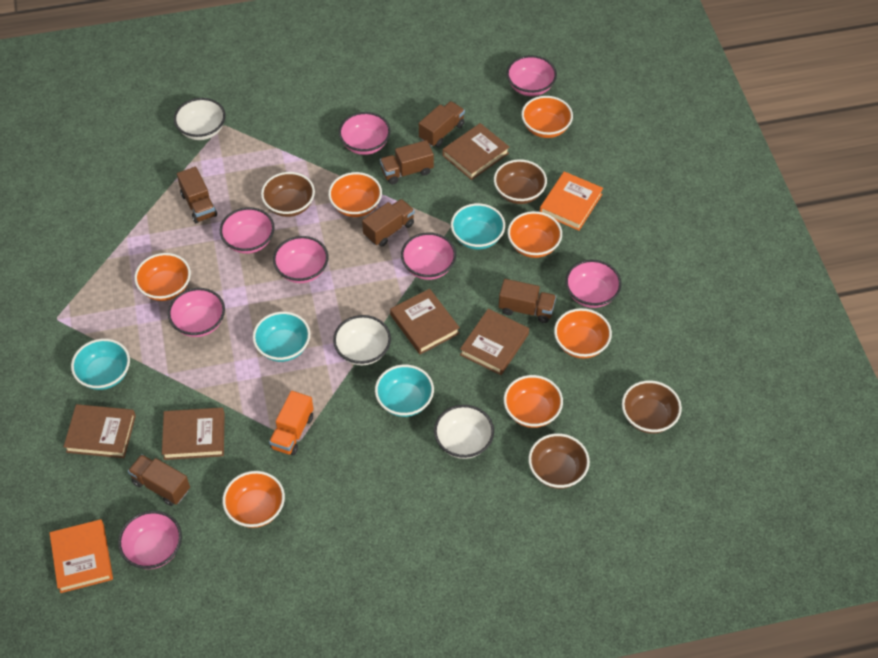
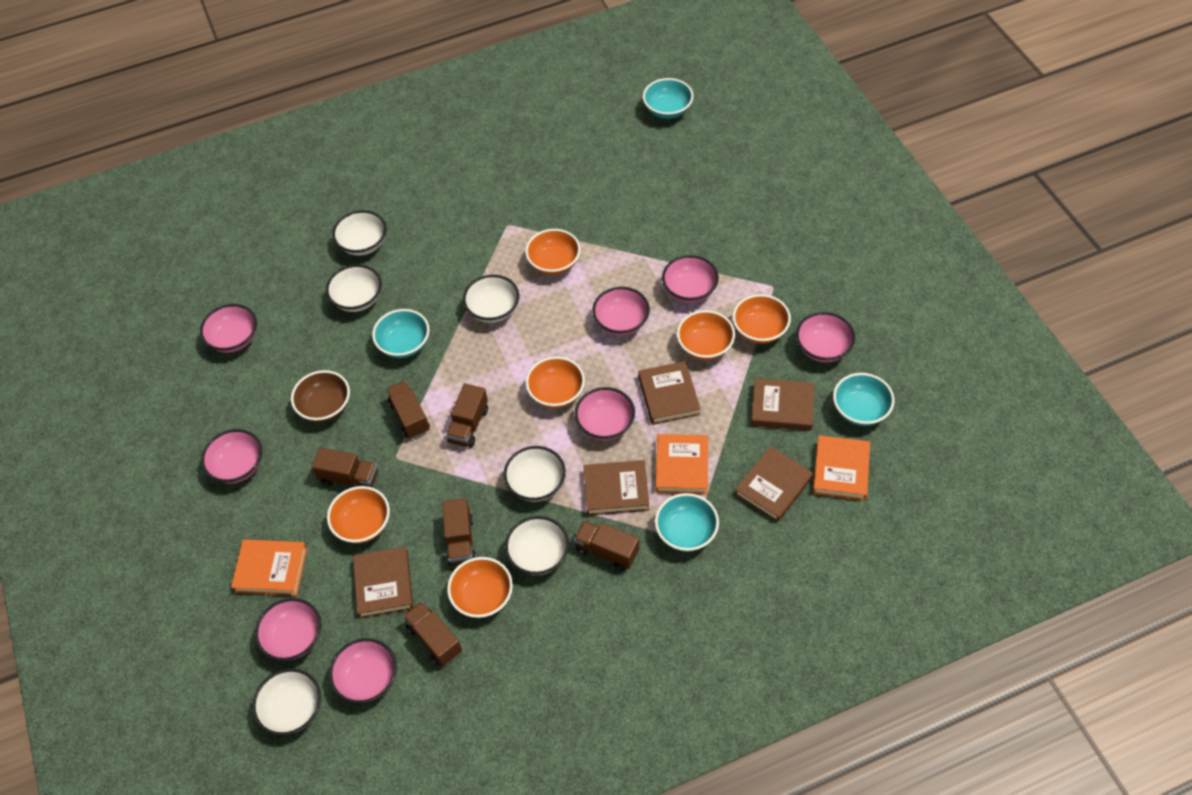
brown bowl: [261,172,315,217] [494,159,547,204] [528,433,590,489] [622,380,682,434] = 4 -> [291,370,350,422] = 1
orange book: [50,519,113,593] [540,171,603,231] = 2 -> [231,539,307,596] [656,434,708,494] [813,435,870,501] = 3
orange bowl: [134,253,191,301] [222,471,285,528] [328,172,382,217] [504,375,563,428] [507,211,562,258] [521,96,573,138] [554,308,612,358] = 7 -> [327,486,390,543] [447,557,513,618] [525,229,581,275] [526,356,585,408] [677,310,735,360] [732,294,791,344] = 6
orange truck: [269,391,313,455] = 1 -> none = 0
white bowl: [174,98,226,140] [333,315,391,365] [434,405,494,459] = 3 -> [252,669,321,736] [326,265,382,312] [332,210,387,256] [463,275,519,323] [504,446,566,502] [505,516,569,575] = 6

